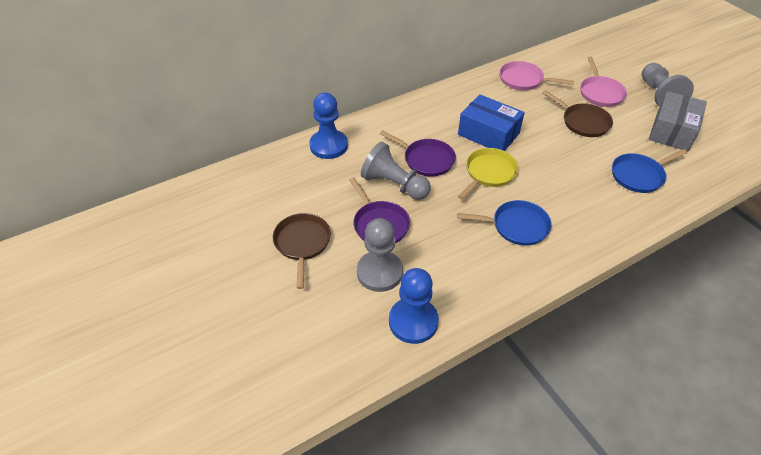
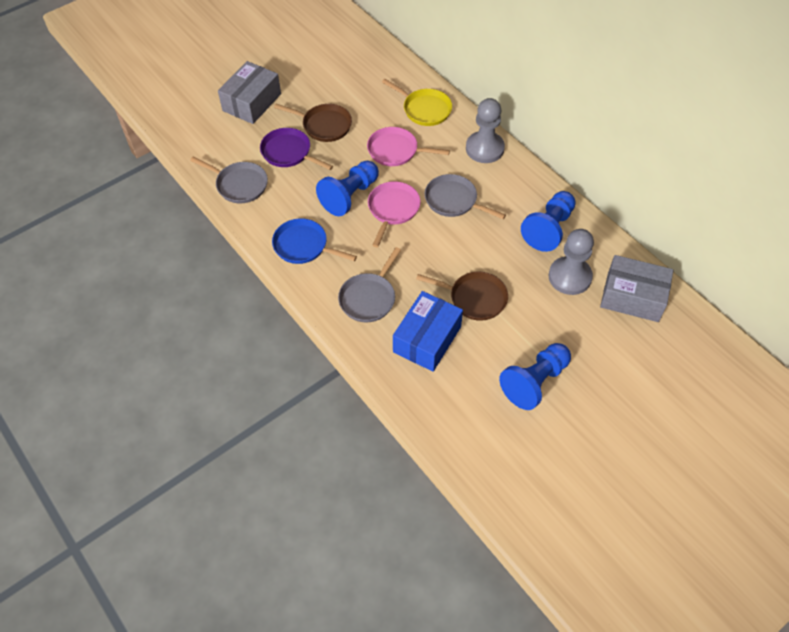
blue pan: [457,200,552,246] [612,149,688,193] = 2 -> [272,218,357,264] = 1
blue pawn: [309,92,348,159] [389,268,439,344] = 2 -> [316,161,379,216] [499,343,571,410] [521,191,576,252] = 3
grey box: [649,91,707,151] = 1 -> [218,61,281,124] [600,255,674,322] = 2
grey pan: none = 0 -> [190,157,268,204] [338,247,401,322] [425,174,506,219] = 3
grey pawn: [357,218,403,292] [361,142,431,200] [642,63,694,107] = 3 -> [466,98,505,163] [549,229,594,295] = 2
purple pan: [350,178,410,243] [380,130,456,177] = 2 -> [260,128,333,170] = 1

